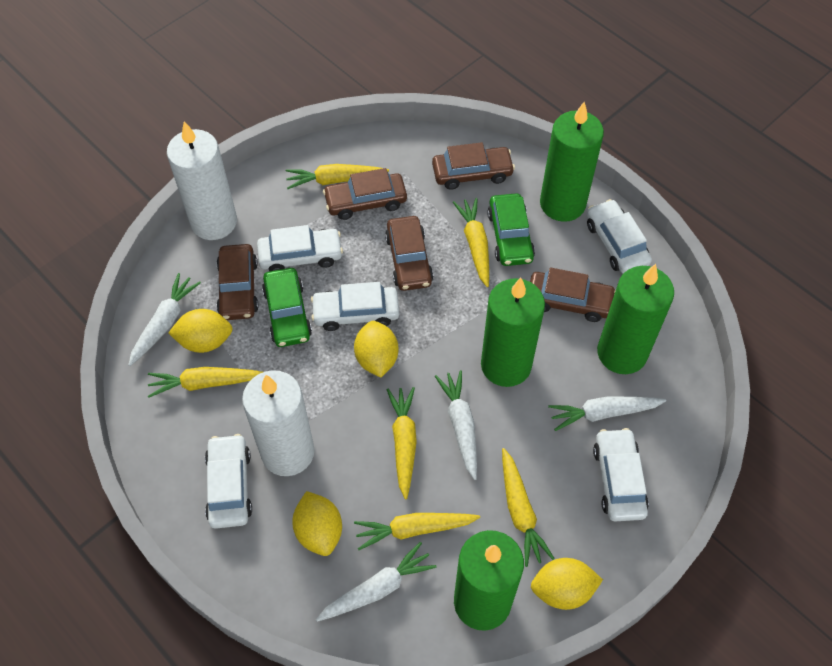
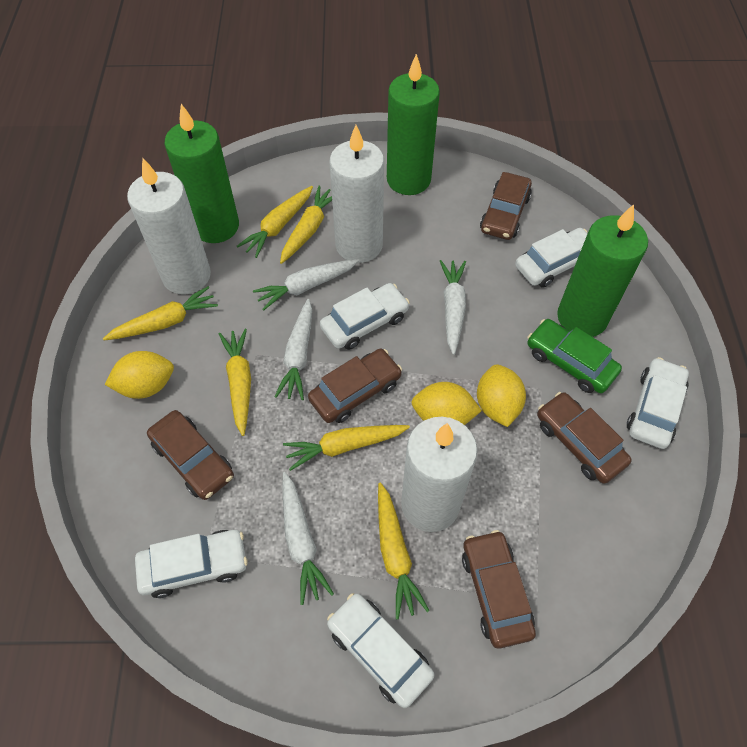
green candle: [454,530,524,631] [481,278,545,387] [540,102,604,222] [597,264,674,374] = 4 -> [164,104,239,243] [387,54,440,195] [557,204,648,337] = 3
green car: [262,268,312,347] [487,193,535,266] = 2 -> [527,319,622,393] = 1
white candle: [167,121,237,240] [242,370,314,476] = 2 -> [127,158,211,295] [330,125,384,263] [401,417,477,532] = 3
yellow lemon: [168,309,233,353] [292,491,342,556] [354,321,398,377] [531,558,603,610] = 4 -> [105,351,174,399] [411,382,482,425] [477,364,526,427] = 3

